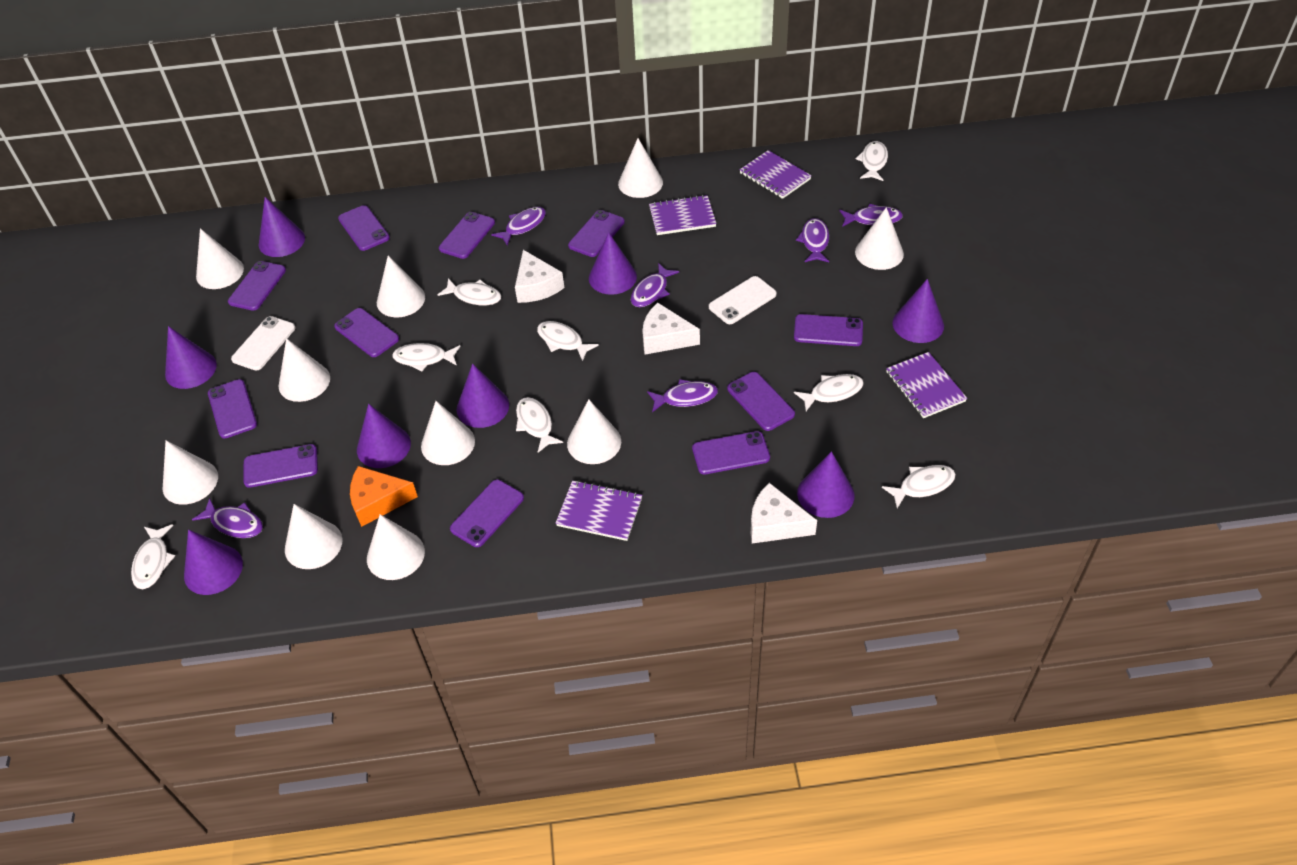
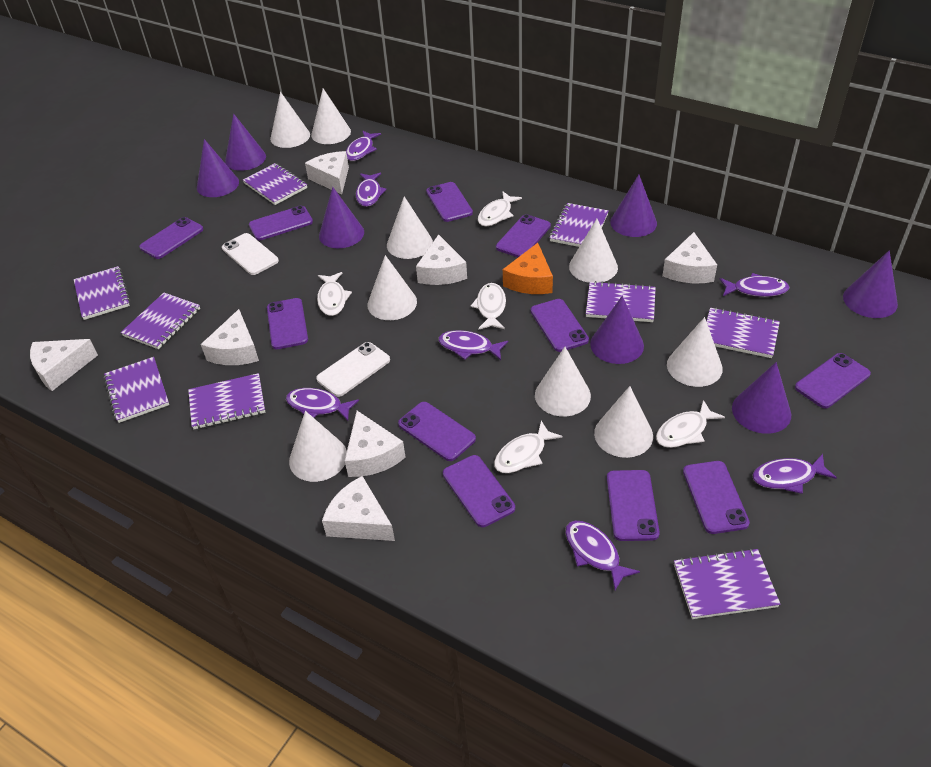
purple cone: [165,326,217,389] [184,529,243,595] [259,197,305,257] [357,404,411,468] [457,363,509,428] [589,232,637,295] [797,451,855,518] [892,279,944,343] = 8 -> [197,139,239,197] [225,113,266,171] [319,187,364,248] [590,296,644,364] [610,175,657,237] [732,362,791,434] [843,250,898,318] = 7
purple fish: [192,498,263,538] [491,207,546,246] [631,263,679,307] [647,379,718,412] [796,218,829,262] [840,204,903,227] = 6 -> [286,388,359,421] [346,130,381,161] [356,172,387,207] [438,330,508,360] [565,521,640,590] [720,273,790,297] [752,454,837,494] = 7
purple notebook: [556,480,642,541] [649,195,716,235] [739,150,812,199] [886,352,967,418] = 4 -> [74,266,130,320] [104,357,169,423] [121,293,200,349] [188,373,265,429] [243,163,307,205] [549,203,609,247] [586,281,656,322] [674,548,780,619] [706,307,780,358] = 9
white cheese: [515,250,564,303] [642,303,700,355] [751,483,817,544] = 3 -> [30,339,98,391] [201,309,259,365] [305,151,349,194] [322,476,395,541] [345,411,406,477] [416,234,467,285] [662,232,717,283] = 7
white cone: [163,440,218,505] [196,228,244,289] [279,338,330,402] [285,504,343,569] [367,514,425,580] [377,256,425,317] [421,401,475,465] [567,399,621,464] [618,138,663,198] [855,207,904,270] = 10 -> [270,92,310,148] [289,411,347,482] [311,89,351,144] [367,255,417,320] [387,196,433,259] [535,347,591,416] [569,219,618,283] [594,386,653,458] [667,317,723,387] = 9
white fish: [131,524,175,589] [392,343,461,371] [438,278,501,305] [516,397,563,453] [537,321,599,361] [794,374,864,411] [856,141,888,181] [882,465,956,508] = 8 -> [317,272,352,316] [470,283,506,330] [478,192,522,226] [494,421,563,473] [656,400,725,448] = 5

